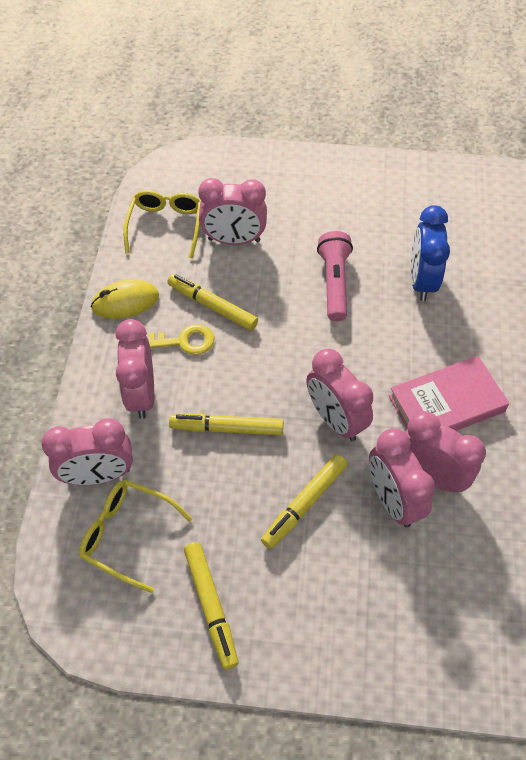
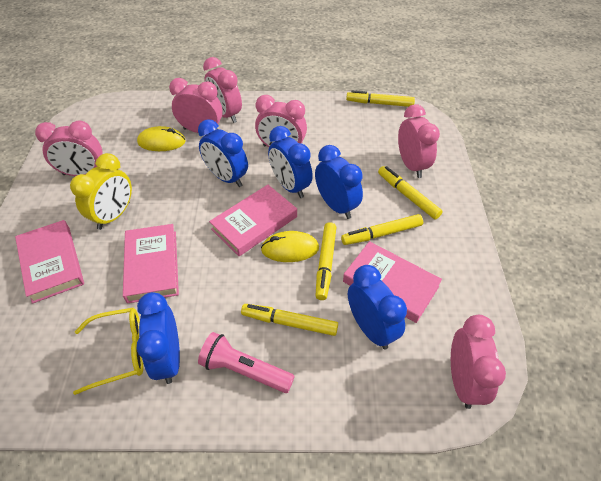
blue clock: [411,205,450,301] = 1 -> [137,292,180,384] [198,119,248,187] [268,126,313,198] [315,145,363,219] [348,265,407,349] = 5
pink book: [389,356,509,431] = 1 -> [15,220,84,304] [123,224,179,304] [209,185,297,256] [343,241,442,323] = 4
yellow clock: none = 0 -> [70,153,132,230] = 1
yellow glasses: [79,480,192,593] [123,190,201,259] = 2 -> [73,308,143,395] = 1
yellow key: [149,324,214,355] = 1 -> none = 0
yellow marker: [167,274,258,331] [169,414,284,435] [184,542,238,670] [261,454,348,549] = 4 -> [241,304,338,336] [316,222,336,300] [341,214,423,245] [346,90,415,107] [378,166,442,219] = 5
yellow mouse: [91,279,159,319] = 1 -> [137,126,186,151] [261,231,319,262] = 2

